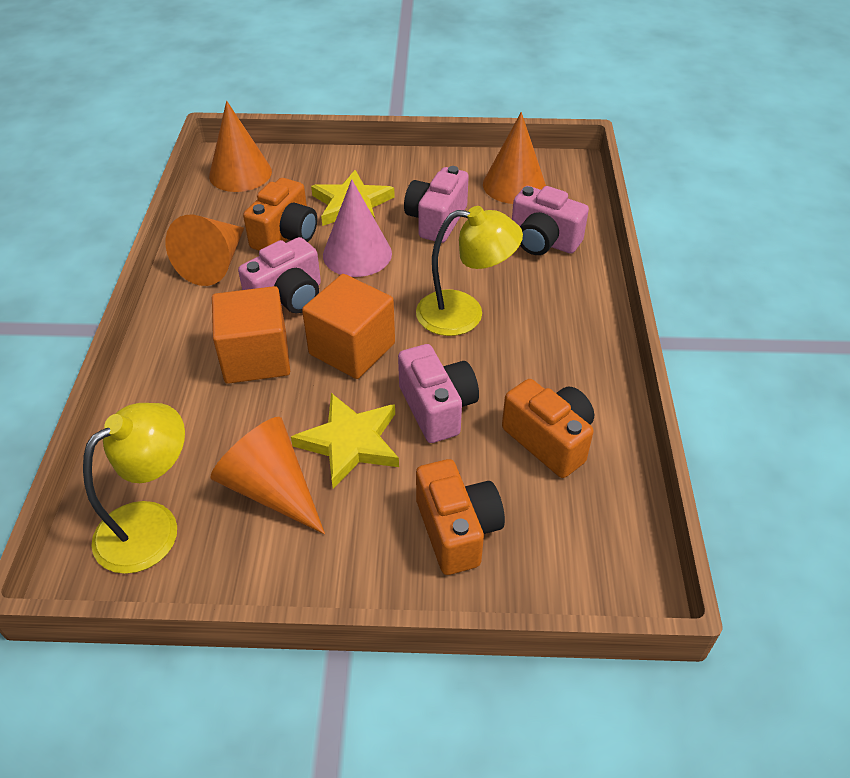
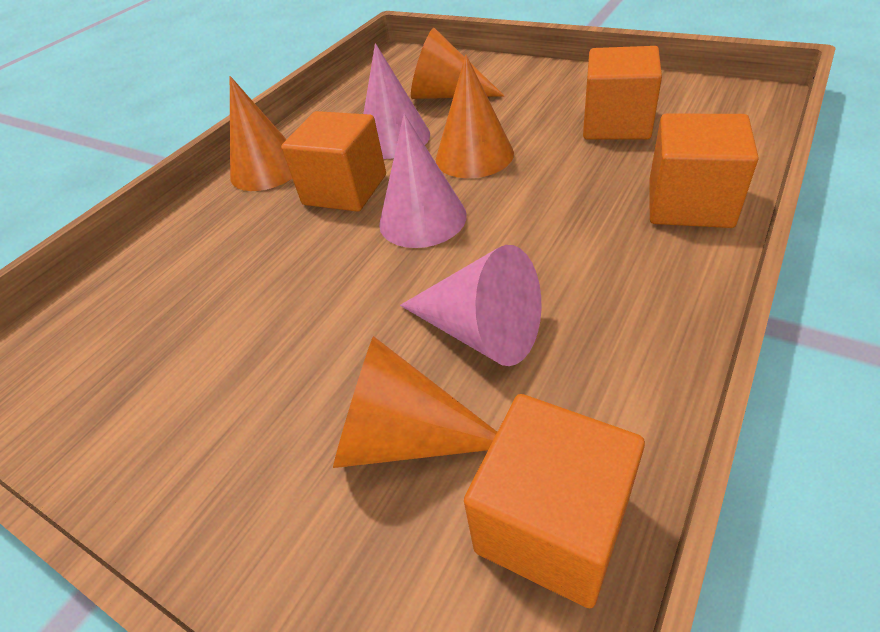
orange camera: [243,178,317,251] [416,459,505,575] [502,379,594,478] = 3 -> none = 0
orange cube: [212,286,290,384] [302,274,395,379] = 2 -> [281,111,386,212] [464,394,645,608] [583,46,662,139] [649,113,758,228] = 4
pink camera: [238,237,321,313] [398,344,479,443] [404,166,469,243] [512,186,589,255] = 4 -> none = 0
pink cone: [323,179,392,277] = 1 -> [363,43,430,159] [379,114,466,248] [400,245,542,366] = 3
yellow lamp: [83,403,185,574] [416,206,523,336] = 2 -> none = 0
yellow star: [291,393,399,489] [311,170,395,226] = 2 -> none = 0

